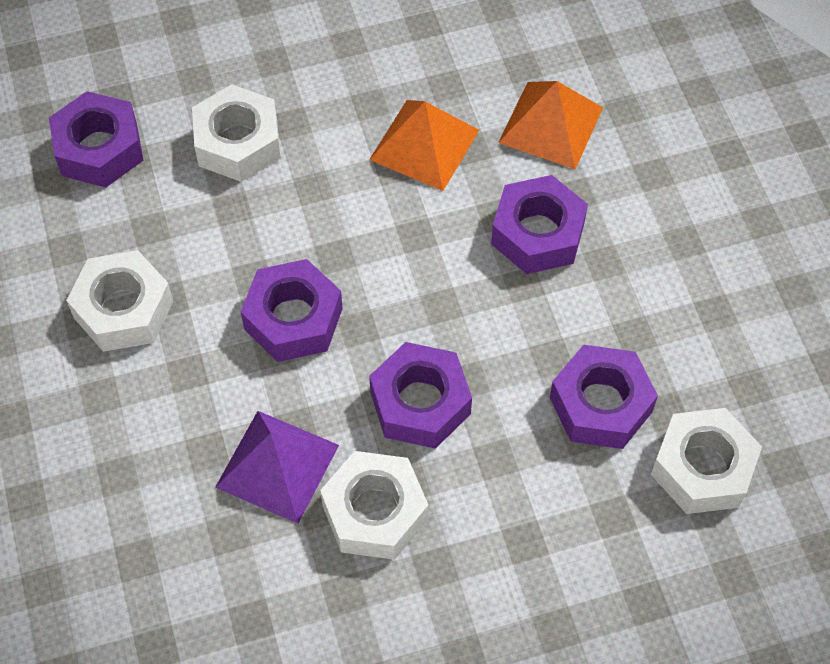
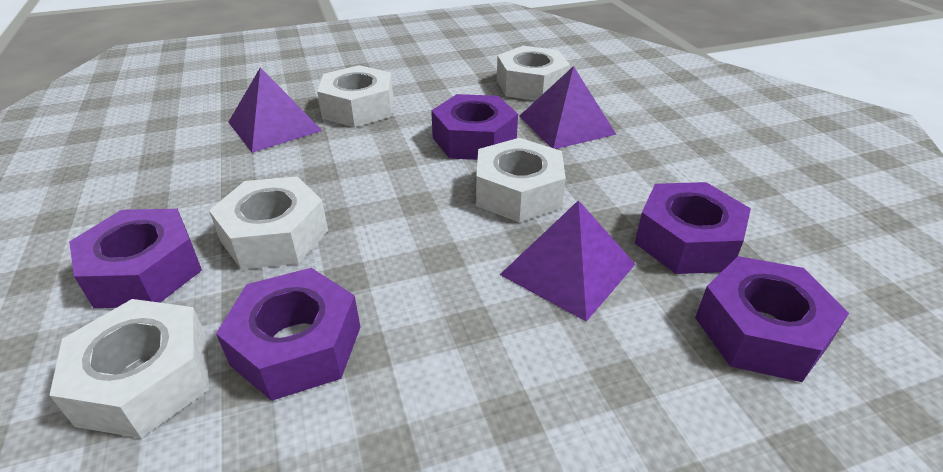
orange pyramid: [369,100,479,191] [498,81,603,169] = 2 -> none = 0
purple pyramid: [215,411,339,524] = 1 -> [228,67,322,153] [500,200,635,322] [519,66,617,149] = 3
white nut: [66,250,173,352] [192,84,281,182] [320,451,429,560] [651,408,762,514] = 4 -> [49,299,209,438] [209,176,328,270] [317,65,393,127] [476,138,566,223] [497,46,570,101] = 5

